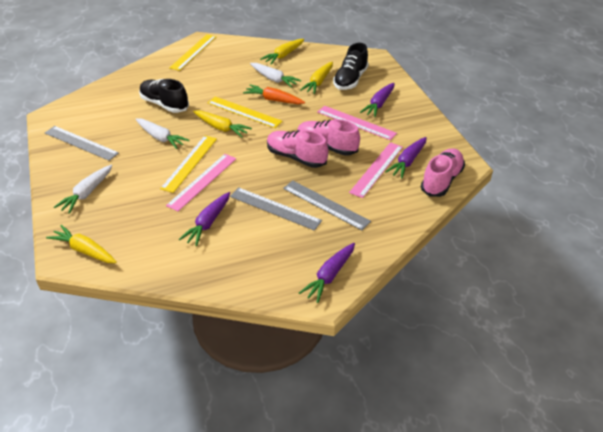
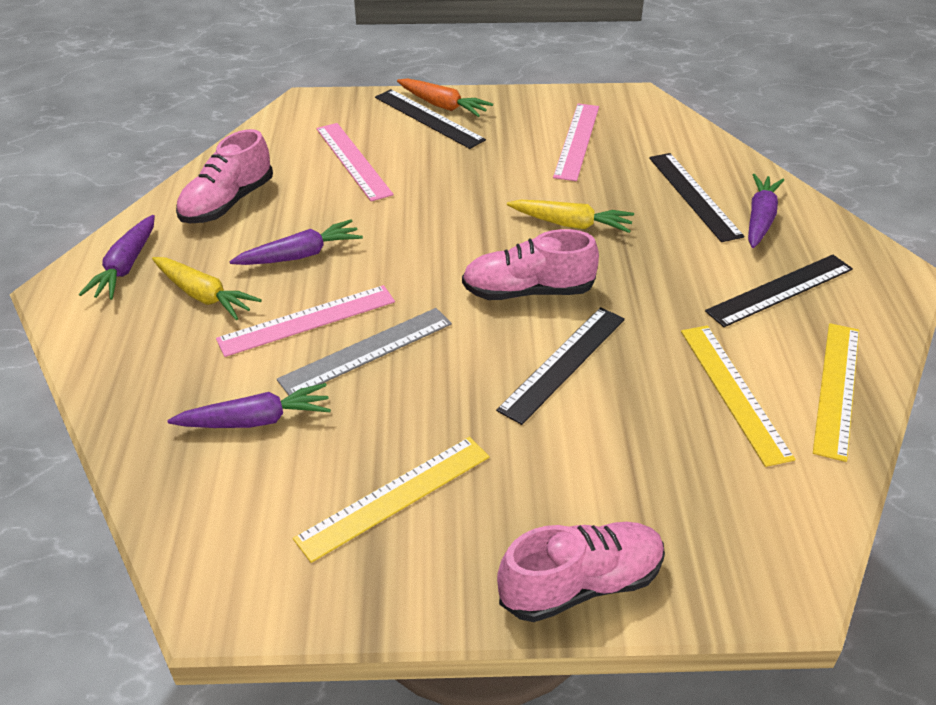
black ruler: none = 0 -> [375,89,486,149] [496,307,625,425] [649,153,744,242] [705,255,853,327] = 4
black shoe: [139,79,189,113] [333,43,369,90] = 2 -> none = 0
grey ruler: [45,126,119,161] [230,187,322,231] [283,180,371,230] = 3 -> [277,308,452,395] = 1
white carrot: [54,165,112,214] [136,118,189,149] [250,63,302,88] = 3 -> none = 0
yellow carrot: [46,225,117,263] [193,110,252,137] [260,39,304,64] [300,62,333,94] = 4 -> [152,257,262,320] [507,200,634,233] = 2

